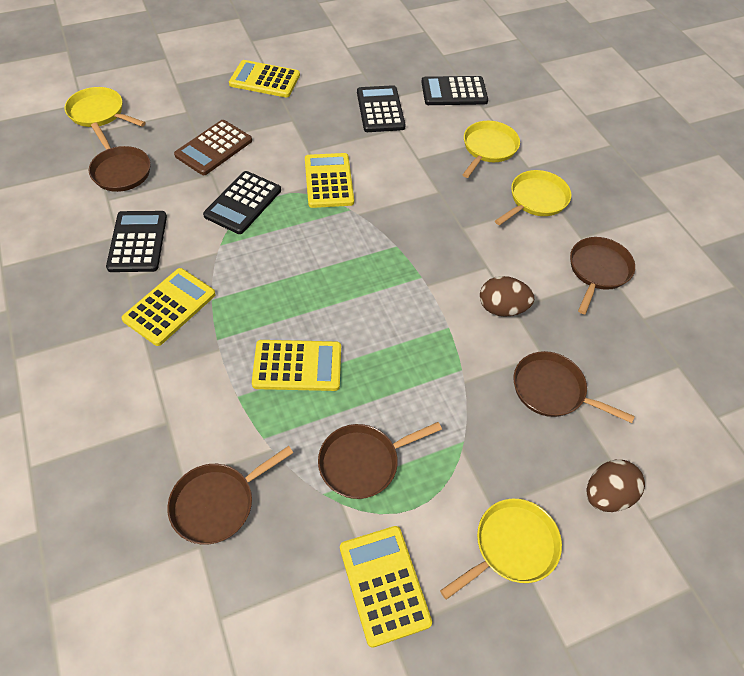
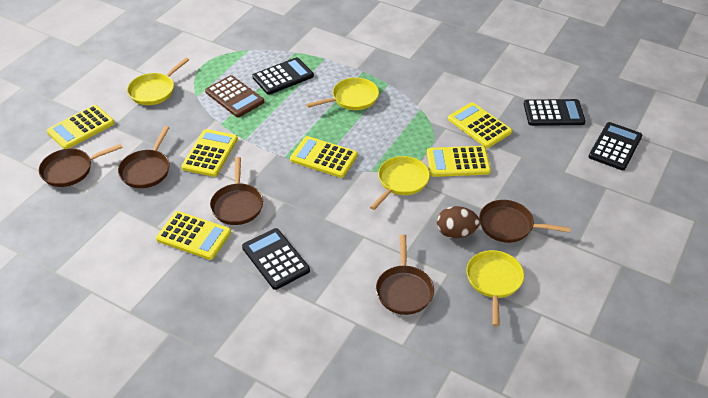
brown egg: [480,276,534,317] [587,460,645,512] = 2 -> [437,206,480,238] = 1
yellow calculator: [121,268,216,346] [229,60,300,98] [252,340,341,391] [305,153,354,208] [340,526,432,648] = 5 -> [47,105,115,149] [156,211,231,260] [181,129,238,177] [290,136,358,178] [427,146,491,177] [448,102,512,148] = 6

